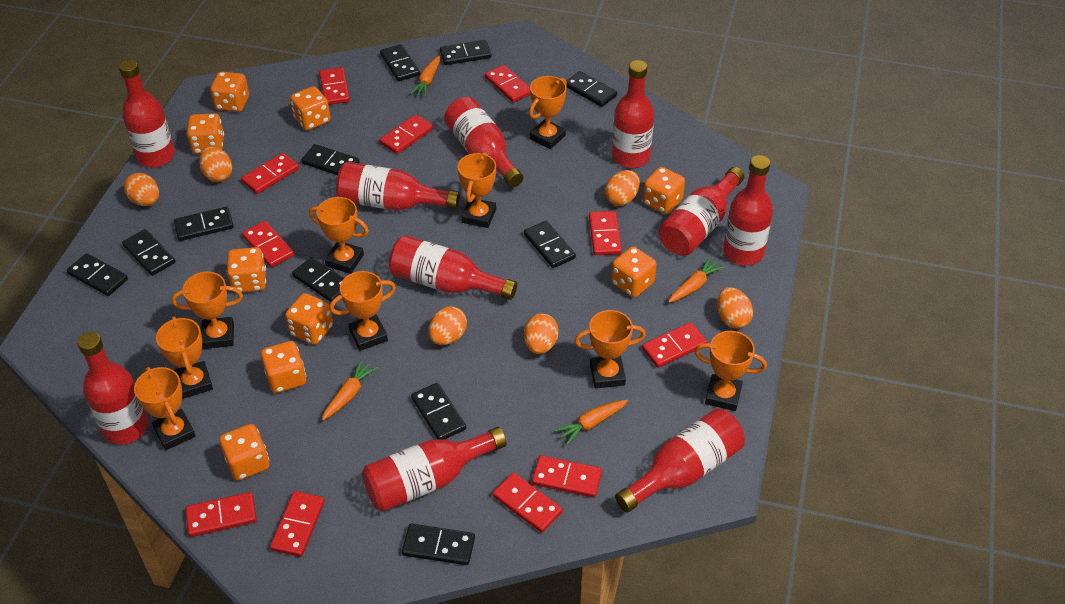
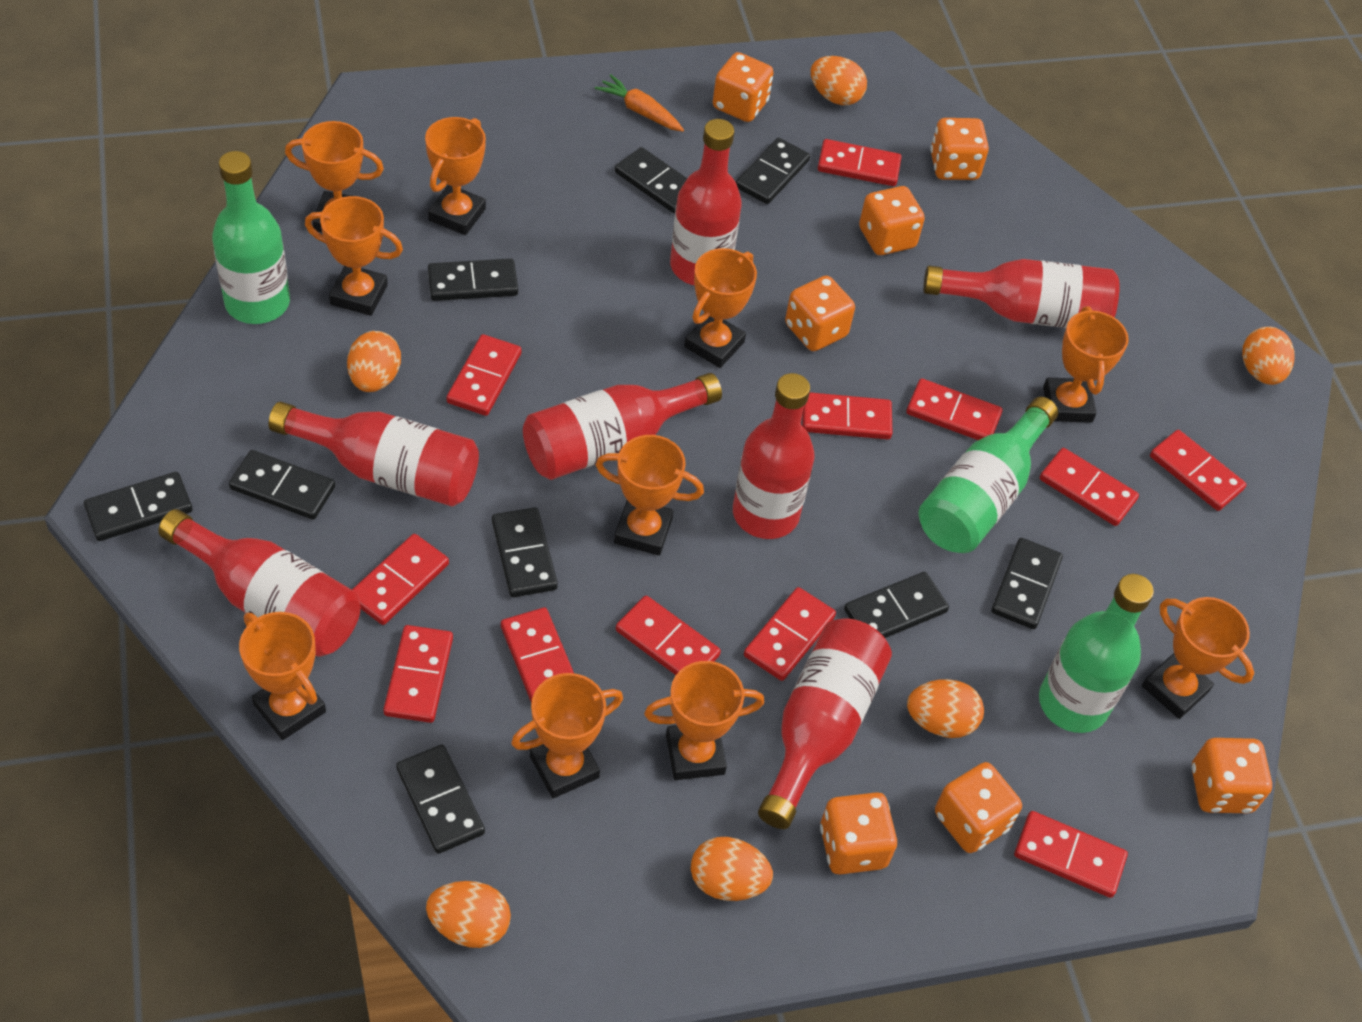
black domino: [67,253,128,296] [122,229,175,276] [174,207,234,241] [292,257,344,302] [302,144,360,175] [380,44,420,81] [402,523,475,565] [411,383,466,440] [440,40,492,65] [524,221,576,268] [566,71,617,107] = 11 -> [84,472,193,541] [229,450,335,520] [396,745,485,854] [428,259,518,301] [492,507,558,597] [615,147,687,213] [736,138,810,204] [844,572,949,638] [991,538,1063,629] = 9
green bottle: none = 0 -> [212,151,290,324] [919,397,1058,553] [1039,574,1154,733] = 3
orange carrot: [322,359,378,421] [410,56,440,97] [555,400,628,445] [668,257,724,303] = 4 -> [595,74,684,132] = 1
orange dice: [187,113,224,154] [210,72,249,112] [219,424,270,480] [227,247,266,292] [261,341,306,393] [285,293,333,345] [290,86,330,130] [611,247,656,297] [643,167,685,214] = 9 -> [713,52,774,122] [785,276,855,351] [820,792,897,875] [859,186,925,255] [930,118,989,180] [935,762,1022,853] [1192,738,1272,813] = 7
orange trophy: [134,367,196,450] [156,317,213,399] [171,272,243,349] [309,197,369,274] [329,271,396,351] [457,152,496,228] [529,76,567,149] [574,310,646,388] [694,331,767,411] = 9 -> [239,612,326,740] [285,121,384,232] [305,196,403,316] [425,117,486,235] [511,673,623,798] [596,435,704,556] [644,661,764,780] [684,248,757,368] [1043,306,1129,423] [1142,597,1254,719] = 10
red bottle: [77,332,148,445] [119,59,175,167] [336,162,460,211] [362,427,507,512] [389,235,517,300] [444,97,523,187] [612,60,654,168] [615,408,745,513] [659,167,745,256] [723,155,773,265] = 10 -> [158,509,361,657] [269,402,479,506] [523,373,722,480] [670,119,742,285] [733,373,815,539] [758,618,892,829] [923,259,1120,328] = 7
red domino: [185,492,257,537] [241,153,299,194] [242,221,294,268] [270,491,325,557] [319,67,350,105] [380,114,433,154] [485,65,530,103] [492,473,563,533] [532,455,602,498] [589,211,622,255] [642,322,707,368] = 11 -> [352,534,449,625] [383,625,453,723] [446,334,522,416] [501,608,574,703] [616,596,721,675] [744,587,836,681] [802,392,893,439] [818,139,902,186] [906,379,1003,440] [1014,811,1128,898] [1040,448,1139,526] [1150,430,1247,511] = 12

